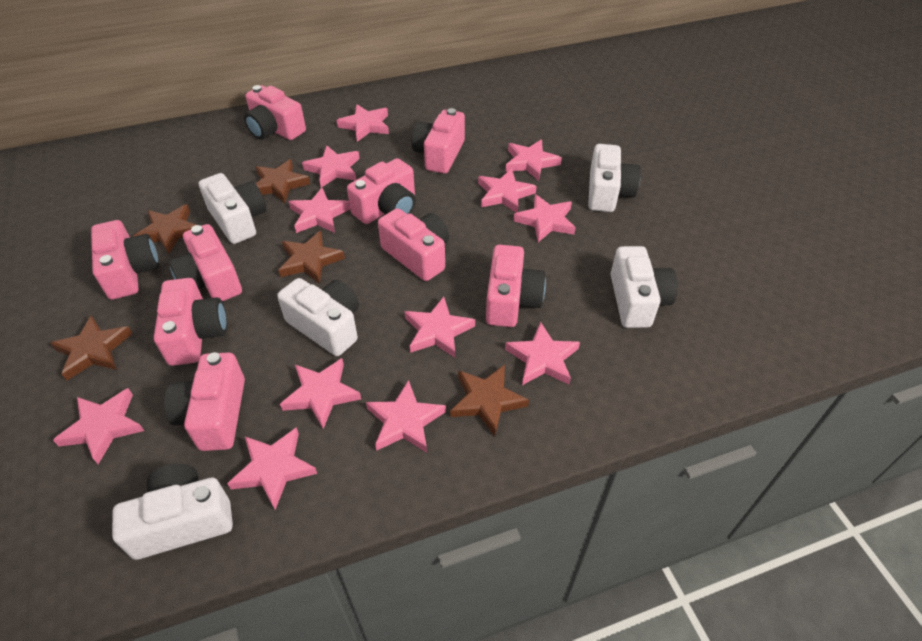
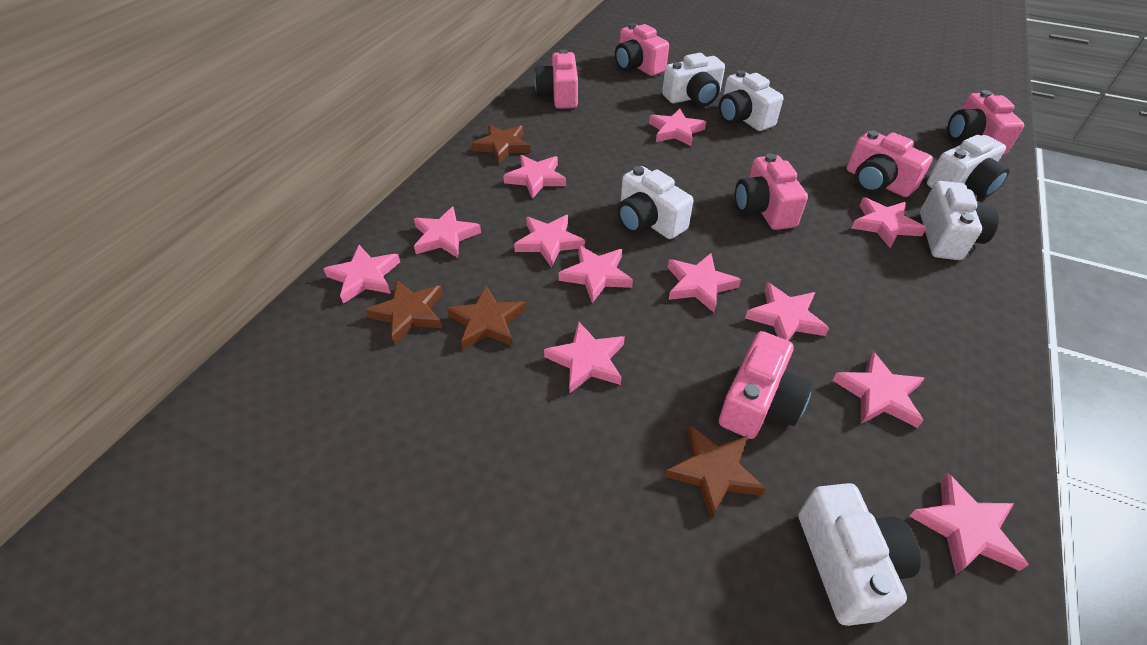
brown star: [50,315,133,380] [133,204,196,254] [255,159,310,203] [278,231,345,284] [450,365,529,436] = 5 -> [365,280,443,344] [447,285,526,350] [471,125,531,164] [665,425,766,519] = 4
pink camera: [91,220,159,300] [154,278,227,366] [164,352,245,451] [168,224,242,301] [244,85,306,140] [347,158,415,224] [378,208,449,281] [411,108,465,174] [486,245,546,327] = 9 -> [534,49,578,109] [615,23,669,76] [719,331,813,439] [735,153,808,230] [846,130,933,197] [947,90,1024,155] = 6
white camera: [112,464,233,560] [199,173,266,244] [277,278,359,356] [588,144,641,212] [611,246,678,328] = 5 -> [617,166,693,239] [662,53,725,106] [719,70,784,131] [798,483,921,626] [920,181,999,260] [927,135,1010,198] = 6

